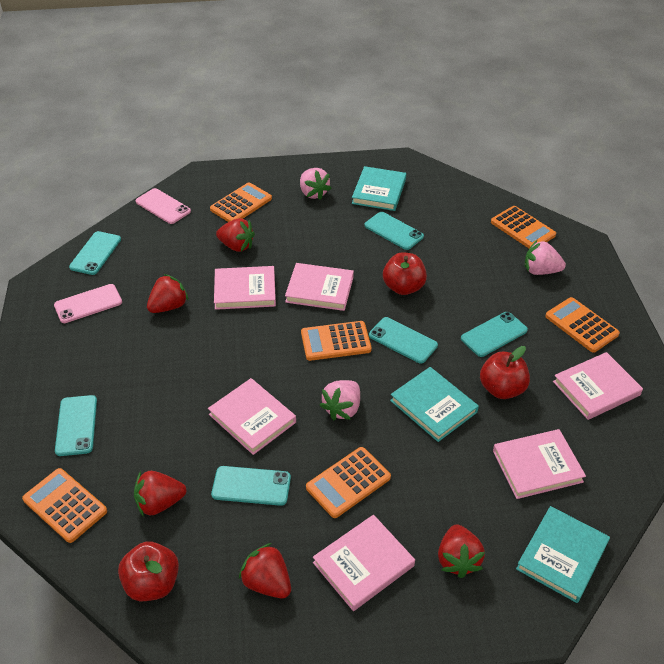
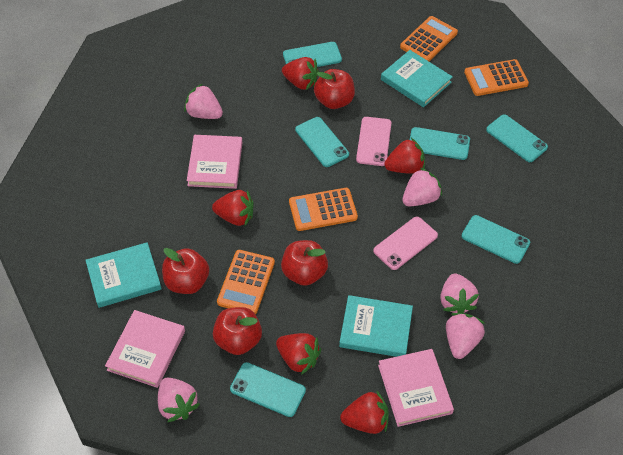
orange calculator: [22,468,107,543] [210,182,272,222] [301,321,372,361] [306,447,391,518] [491,206,556,249] [545,297,620,353] = 6 -> [217,250,275,314] [289,188,358,231] [400,16,458,61] [464,59,529,96] = 4
pink book: [208,378,296,455] [214,266,276,310] [285,263,354,311] [313,515,415,611] [493,429,586,499] [553,352,643,420] = 6 -> [105,310,185,388] [187,135,242,189] [378,349,454,427] = 3
pink strawberry: [300,168,332,200] [320,380,360,420] [525,240,566,275] = 3 -> [158,377,200,422] [184,84,223,119] [402,168,442,206] [440,273,479,313] [446,313,485,359] = 5
red apple: [118,542,179,601] [383,252,427,295] [480,346,530,399] = 3 -> [162,248,209,294] [213,307,262,355] [281,240,328,286] [314,69,355,109] = 4

